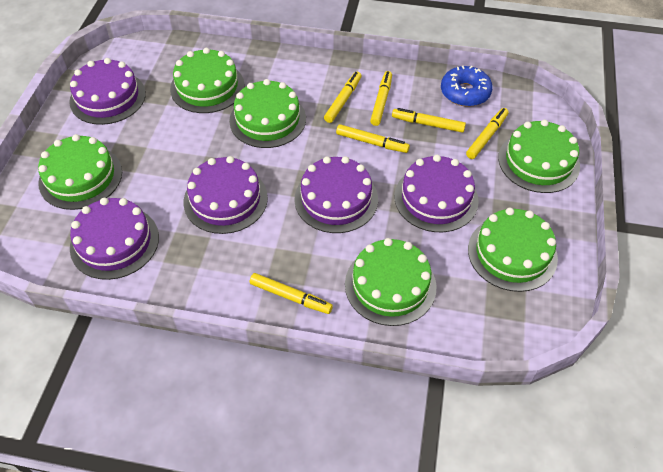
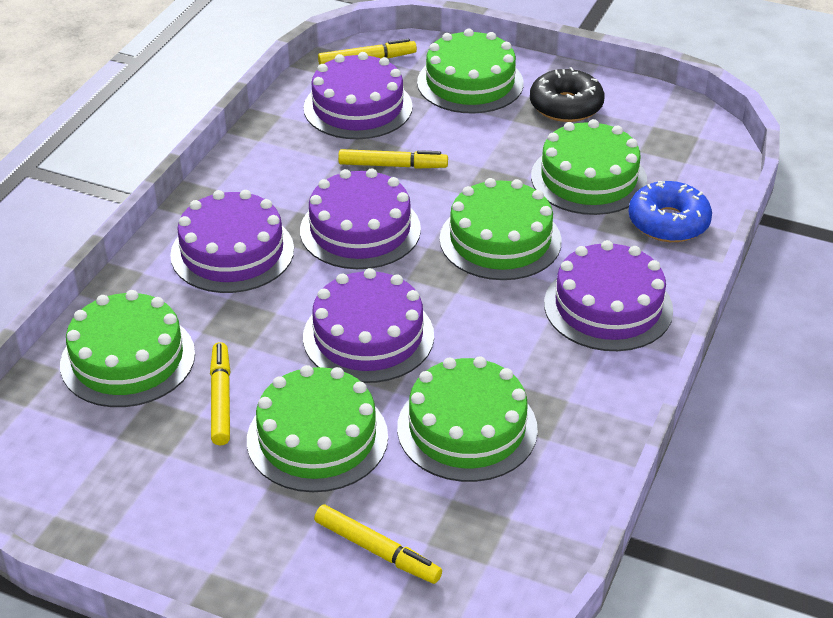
black donut: none = 0 -> [530,67,604,122] = 1
yellow marker: [250,273,333,314] [324,72,362,123] [336,124,410,153] [370,71,392,126] [392,108,466,133] [466,108,509,159] = 6 -> [210,342,230,445] [314,504,442,584] [318,39,417,65] [338,149,448,169] = 4

